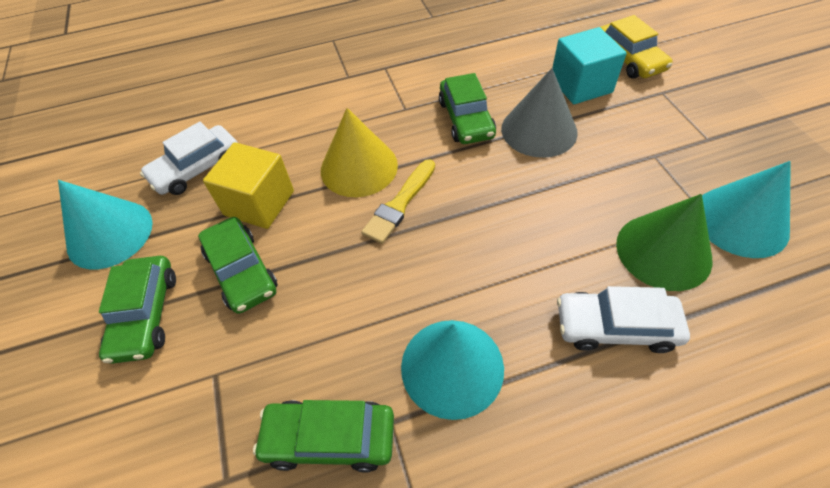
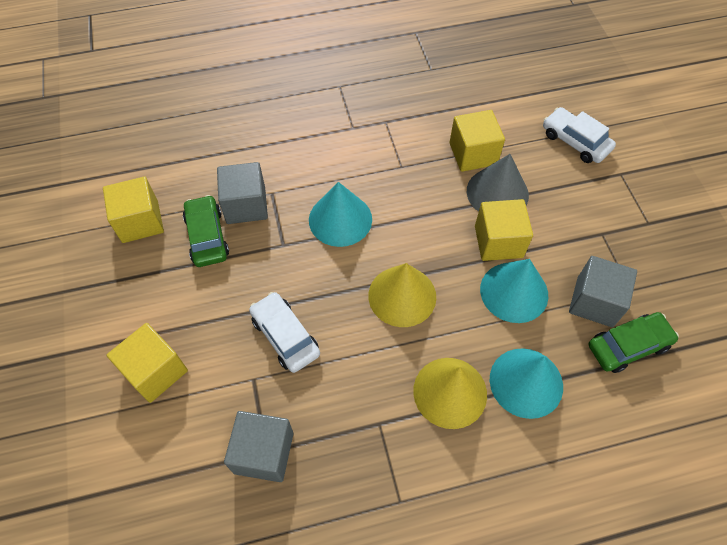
green car: [99,256,176,364] [198,217,278,314] [253,400,394,473] [439,73,496,144] = 4 -> [183,195,229,267] [588,312,679,373] = 2
green cone: [616,194,713,291] = 1 -> none = 0
grey cube: none = 0 -> [217,162,268,224] [224,411,293,482] [569,256,637,327] = 3
turquoise cube: [552,27,627,104] = 1 -> none = 0
yellow brush: [362,159,435,244] = 1 -> none = 0
yellow car: [600,15,673,78] = 1 -> none = 0
yellow cone: [321,108,398,197] = 1 -> [368,263,436,327] [413,358,487,429] = 2
yellow cube: [203,142,294,229] = 1 -> [103,177,164,243] [107,323,188,403] [449,110,505,172] [475,199,533,261] = 4

